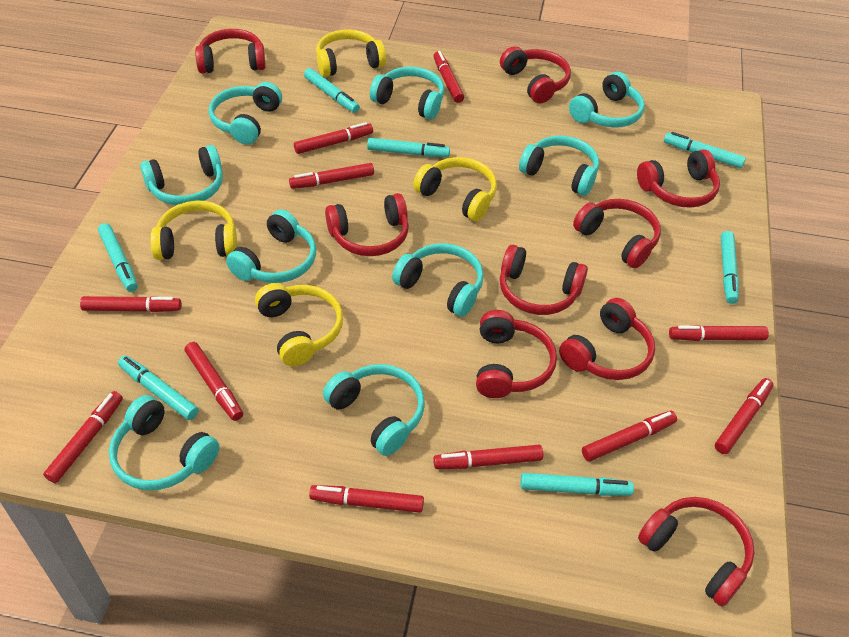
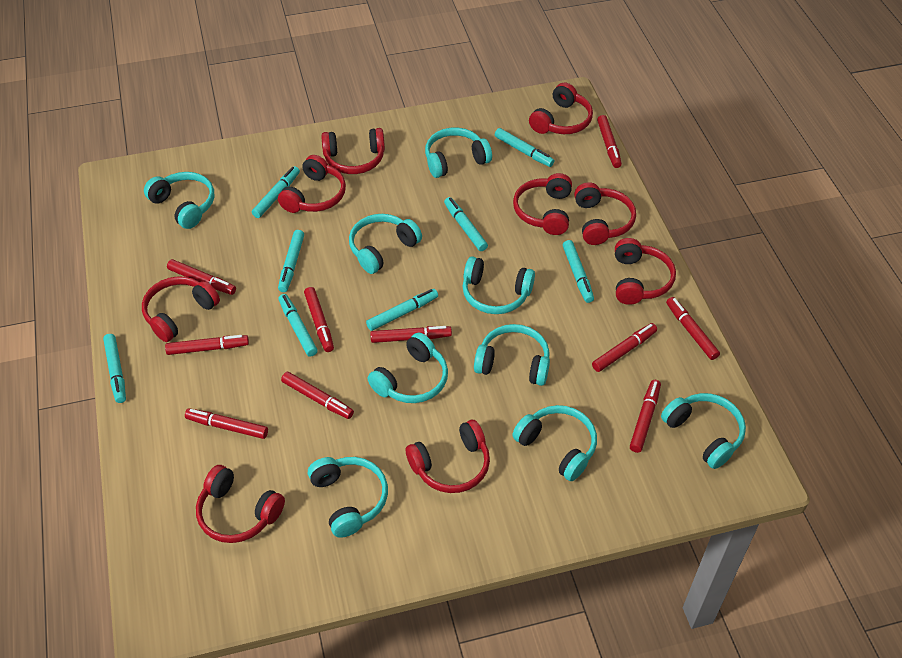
red marker: [43,391,123,483] [80,296,181,312] [185,342,243,421] [289,163,374,189] [294,122,373,154] [309,485,424,513] [433,445,543,469] [434,51,464,103] [582,411,677,461] [669,325,769,341] [715,378,774,454] = 11 -> [165,335,249,355] [167,259,236,295] [185,409,268,439] [281,372,354,419] [304,287,334,352] [370,326,452,343] [592,323,657,372] [597,115,622,168] [630,380,661,453] [666,297,720,360] = 10
turquoise marker: [98,223,138,292] [118,355,199,420] [304,68,360,113] [367,138,450,157] [520,473,634,496] [664,132,746,168] [721,231,739,304] = 7 -> [103,334,126,403] [252,166,300,218] [278,230,304,292] [278,294,318,357] [366,289,438,331] [444,197,488,251] [495,128,554,167] [563,240,594,303] = 8
yellow headphones: [150,201,237,260] [255,283,343,366] [316,29,386,77] [413,157,497,221] = 4 -> none = 0

